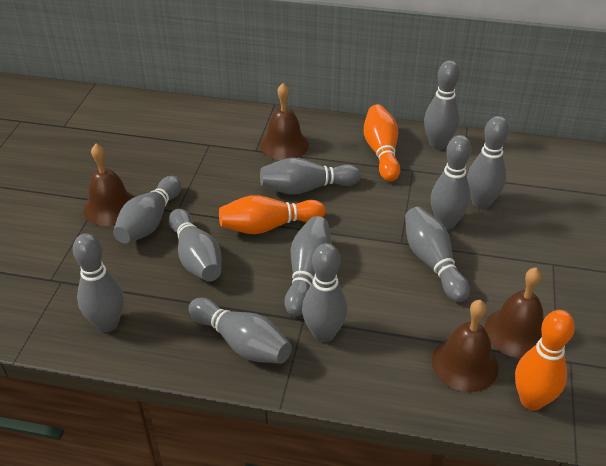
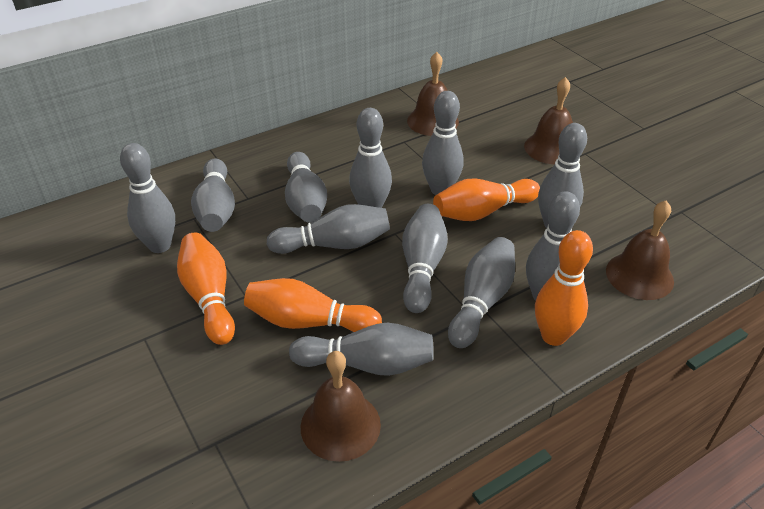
orange bowling pin: [219,195,326,234] [364,104,400,182] [515,310,575,410] = 3 -> [177,233,235,345] [244,278,382,332] [433,178,540,221] [535,230,593,346] = 4

